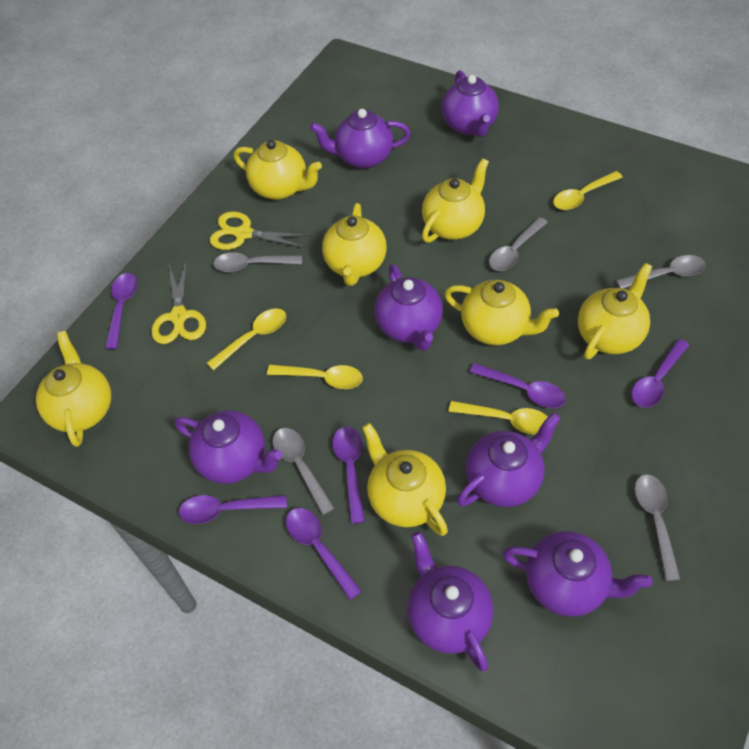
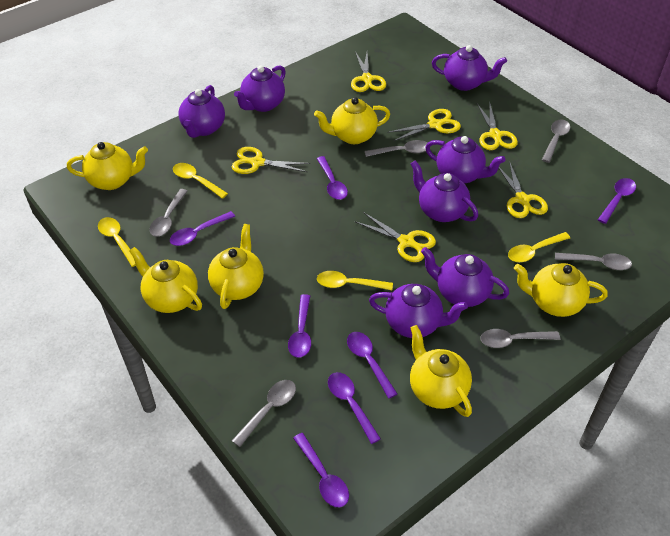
grey spoon: [213,252,302,272] [272,428,335,515] [489,217,548,271] [616,255,706,288] [634,474,681,581] = 5 -> [149,189,188,237] [232,380,296,447] [365,140,427,157] [481,329,560,348] [542,120,570,163] [555,253,632,270] = 6
purple spoon: [105,273,138,349] [179,495,287,524] [286,508,362,600] [333,426,365,524] [470,363,566,408] [631,339,689,407] = 6 -> [170,211,235,246] [288,294,311,358] [293,433,349,507] [317,156,348,200] [328,372,381,444] [347,332,397,399] [598,178,636,224] = 7
yellow scissors: [151,259,206,344] [210,211,311,250] = 2 -> [232,147,310,174] [351,51,386,92] [356,212,436,262] [387,109,461,141] [477,102,518,150] [499,161,548,218] = 6
yellow teapot: [36,331,111,447] [234,140,322,200] [322,203,387,286] [362,423,448,536] [422,158,489,243] [444,280,559,345] [578,263,652,359] = 7 -> [67,142,148,190] [130,247,202,313] [208,224,264,309] [314,97,390,144] [410,325,472,417] [514,263,608,317] = 6

